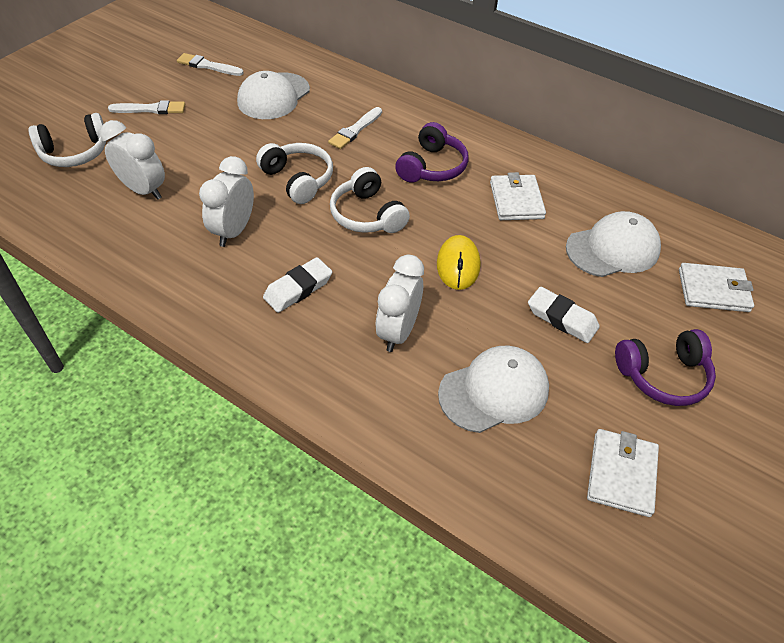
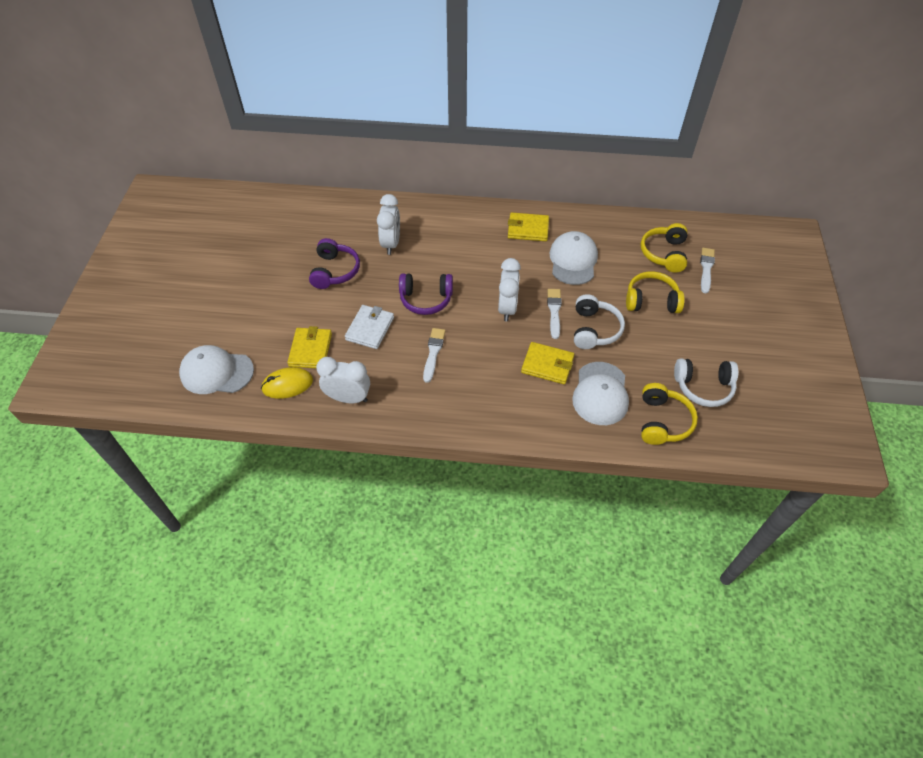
white eraser: [263,257,332,313] [528,287,600,343] = 2 -> none = 0
white headphones: [28,113,107,167] [256,143,333,204] [330,167,410,233] = 3 -> [574,294,625,349] [674,358,739,407] = 2
white wallet: [490,172,546,220] [587,429,659,517] [679,263,754,312] = 3 -> [345,305,394,349] = 1
yellow headphones: none = 0 -> [626,271,685,313] [641,223,688,273] [641,383,698,445] = 3
yellow wallet: none = 0 -> [287,326,332,368] [508,213,549,241] [521,342,574,384] = 3

